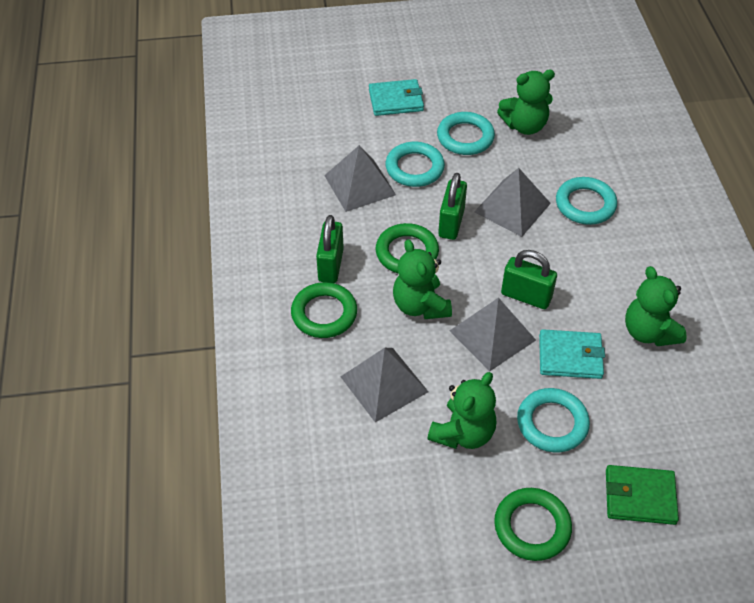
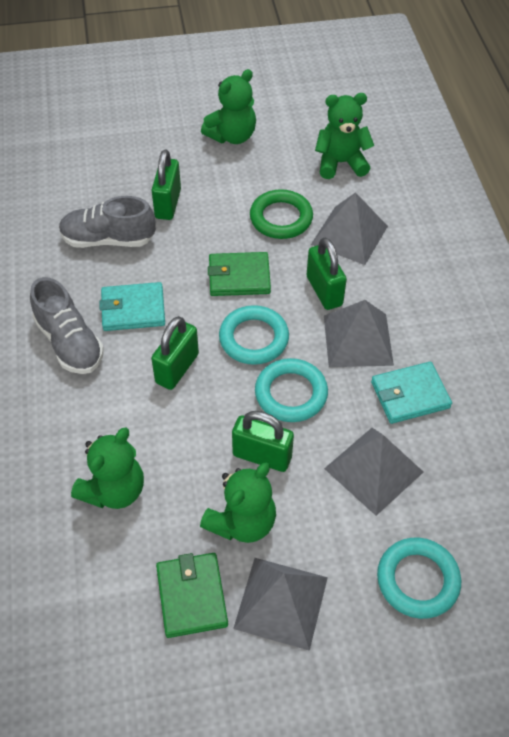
green padlock: [316,215,344,283] [438,173,467,240] [501,250,557,309] = 3 -> [151,316,199,390] [152,150,181,220] [232,411,294,472] [307,238,347,310] = 4
green ring: [291,282,357,338] [376,223,439,273] [494,488,572,561] = 3 -> [250,189,313,239] = 1
green wallet: [606,465,679,525] = 1 -> [156,553,228,638] [208,252,271,296] = 2
grey shoe: none = 0 -> [30,277,104,374] [59,196,156,248] = 2
turquoise ring: [385,142,445,187] [437,112,495,155] [517,388,590,453] [556,177,617,225] = 4 -> [219,305,289,365] [255,358,328,422] [377,538,461,619] = 3

